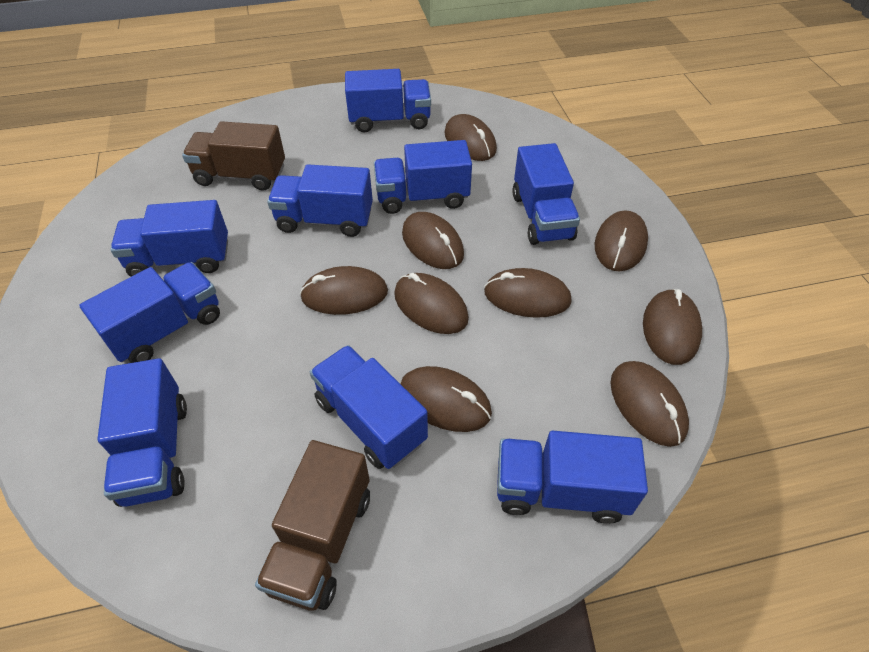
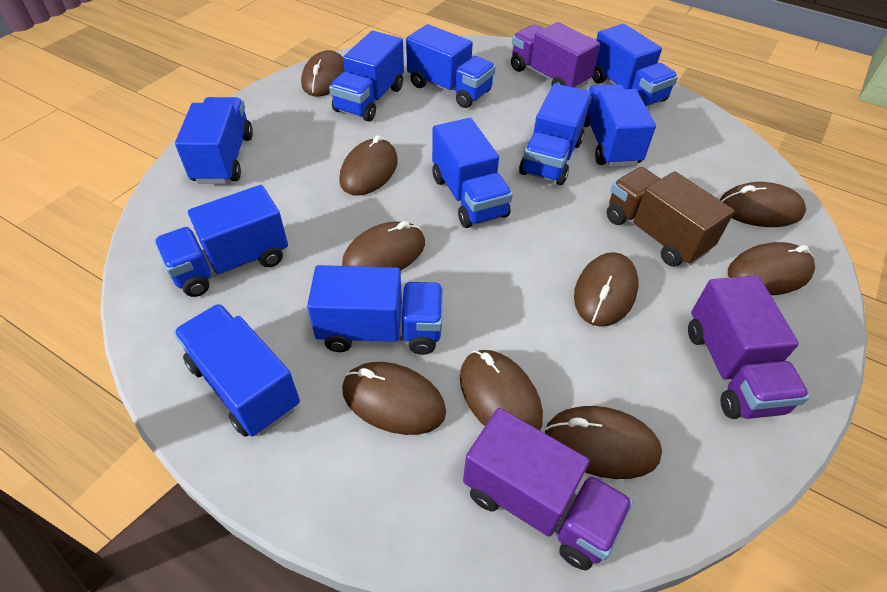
blue truck: [79,262,220,363] [98,358,187,507] [110,200,228,277] [267,165,373,237] [310,345,428,469] [345,69,431,132] [374,140,472,214] [497,431,648,524] [512,143,580,245] = 9 -> [154,185,288,297] [173,304,300,437] [175,97,253,184] [307,265,443,355] [329,31,404,122] [406,24,496,108] [432,118,513,228] [519,83,591,185] [584,84,656,167] [592,24,678,107] = 10
brown truck: [182,121,285,191] [255,440,370,611] = 2 -> [607,167,735,267] = 1
purple truck: none = 0 -> [463,408,633,570] [511,22,600,89] [688,275,810,419] = 3

